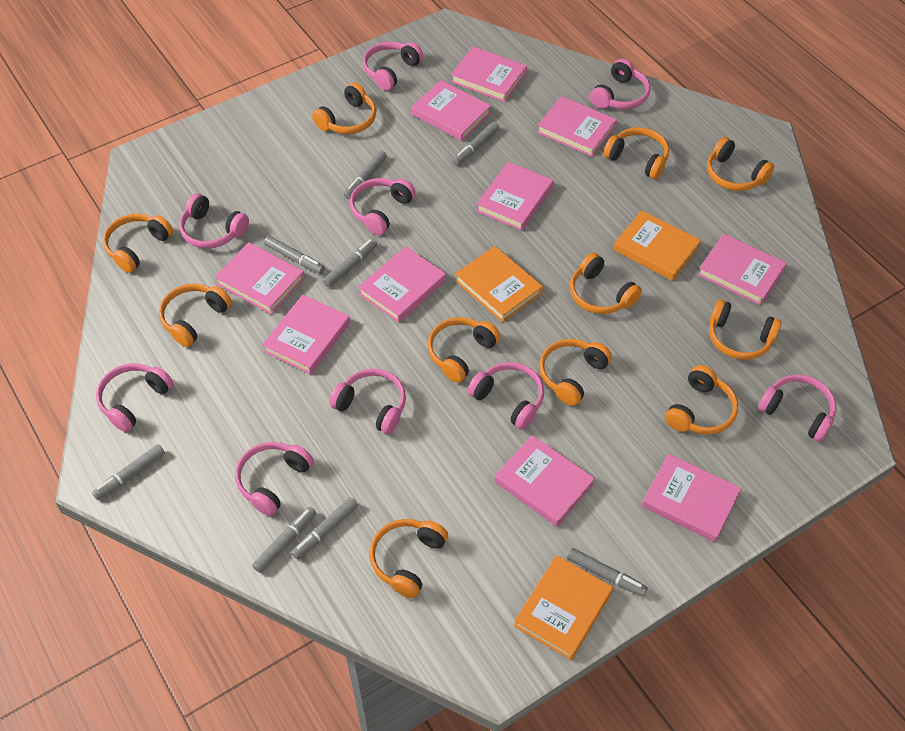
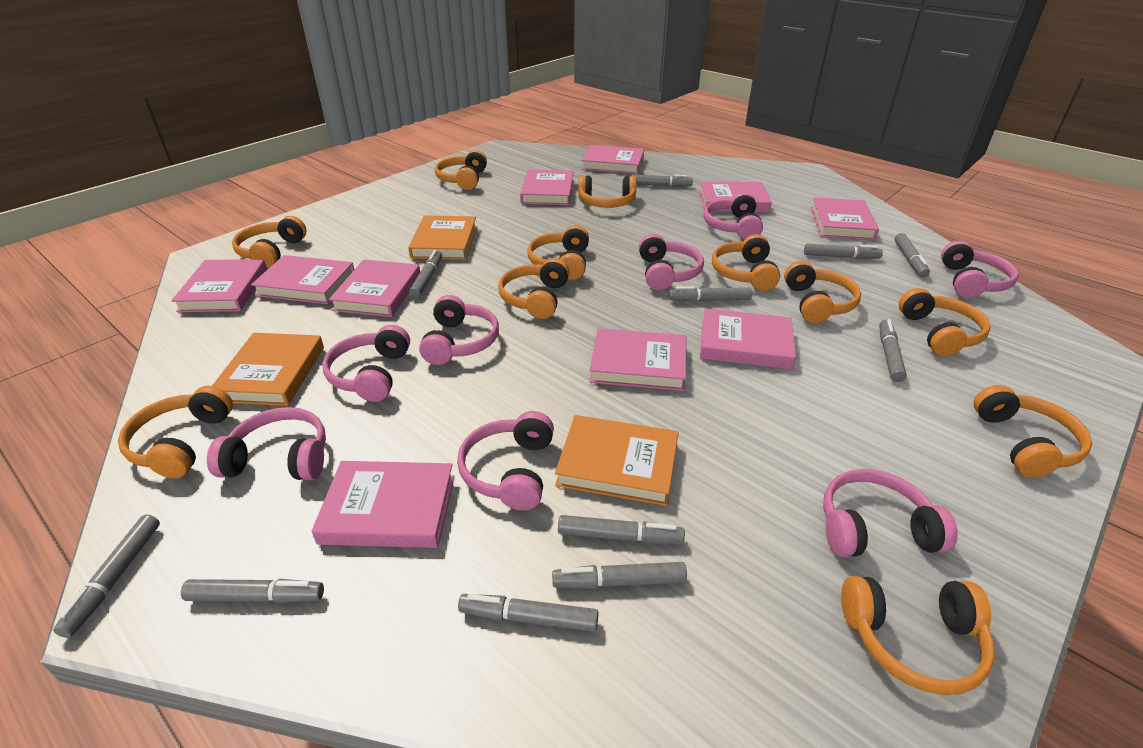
grey marker: [92,444,165,500] [252,507,316,573] [264,236,325,274] [291,497,358,560] [323,239,377,287] [344,150,387,199] [452,122,499,165] [567,548,648,597] = 8 -> [53,514,160,638] [181,579,324,603] [409,250,442,298] [458,594,599,632] [552,562,687,589] [558,515,685,544] [631,174,693,187] [669,286,752,302] [804,244,883,259] [879,319,907,382] [894,233,930,277] = 11
pink headphones: [96,363,174,432] [179,193,249,249] [235,442,314,516] [329,369,406,434] [350,178,416,235] [363,41,423,91] [468,362,544,430] [590,59,650,109] [758,375,836,442] = 9 -> [207,407,326,480] [322,325,410,402] [419,295,499,365] [457,411,554,510] [639,234,704,290] [704,192,763,240] [823,469,958,557] [941,241,1019,298] = 8

